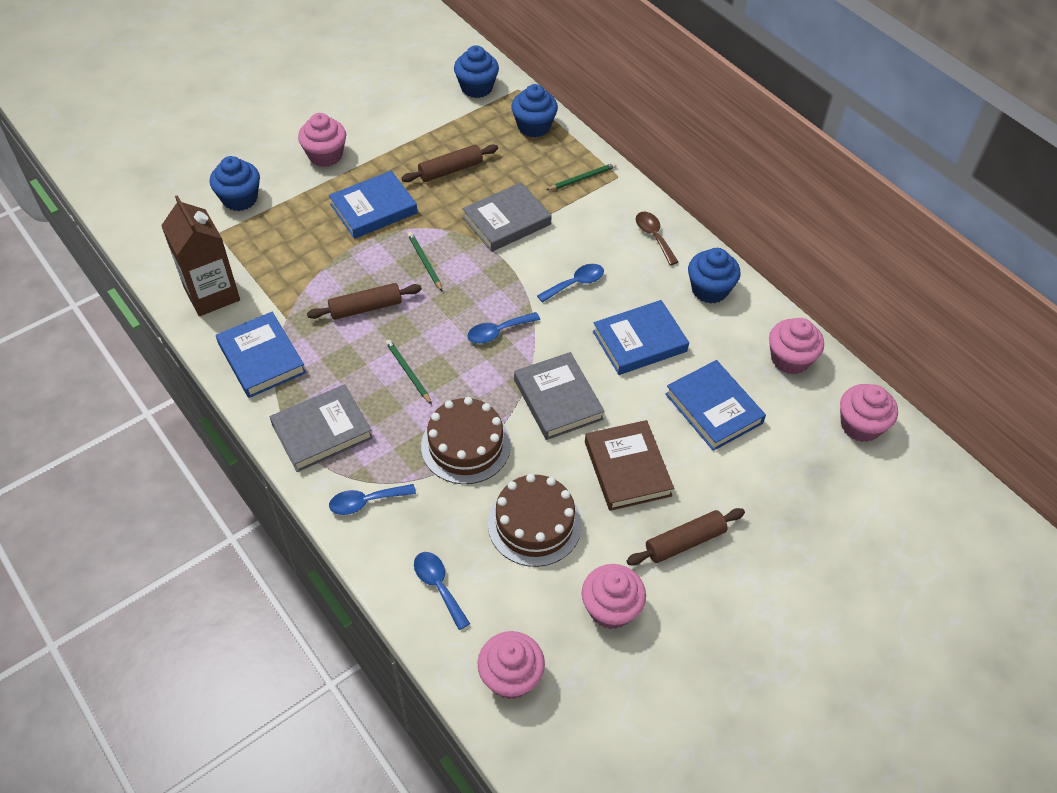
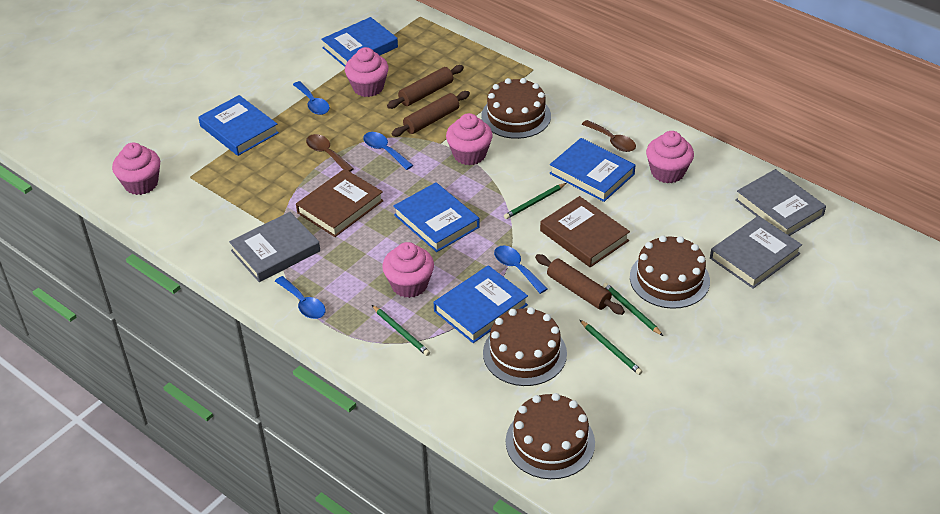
blue book: [216,312,306,398] [329,171,417,239] [593,300,689,375] [665,360,766,451] = 4 -> [198,95,279,156] [321,17,398,67] [394,182,480,252] [434,265,528,343] [550,138,636,202] = 5
blue cupcake: [210,156,260,211] [454,45,499,98] [511,84,558,137] [688,248,740,304] = 4 -> none = 0
brown book: [585,420,674,511] = 1 -> [296,169,384,237] [540,196,630,267] = 2
brown cake: [421,397,511,484] [488,474,582,567] = 2 -> [481,78,551,139] [483,307,567,386] [506,393,595,479] [630,235,710,309] = 4
brown carton: [161,195,240,316] = 1 -> none = 0
brown spoon: [636,212,678,265] = 1 -> [306,134,354,172] [582,120,636,152] = 2
green pencil: [386,340,432,404] [408,232,443,292] [547,163,616,190] = 3 -> [372,305,430,356] [504,183,566,219] [580,320,643,375] [603,283,663,336] = 4

